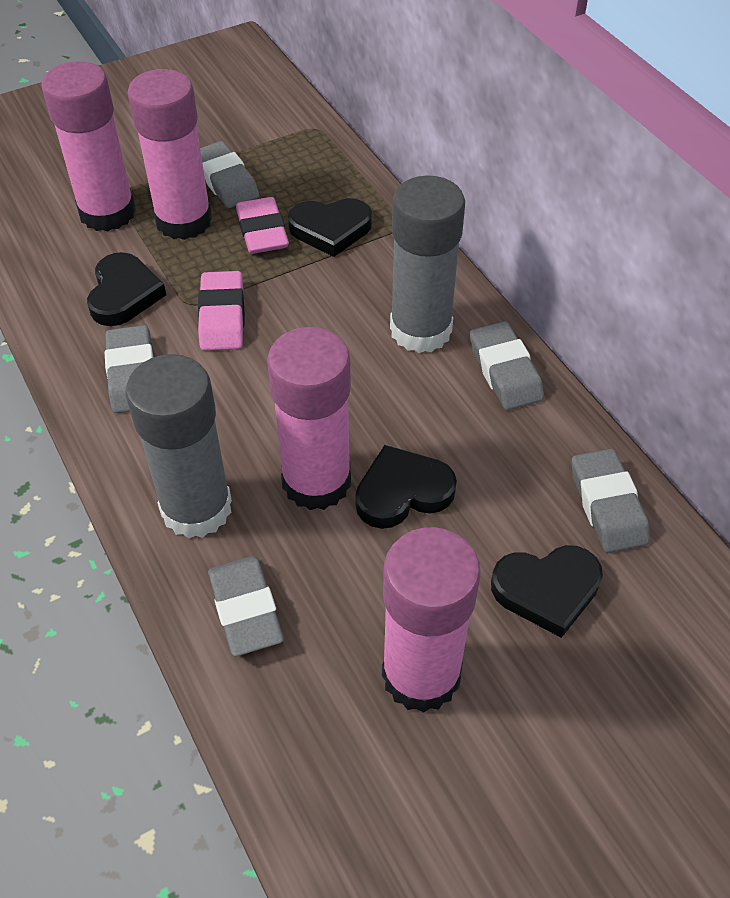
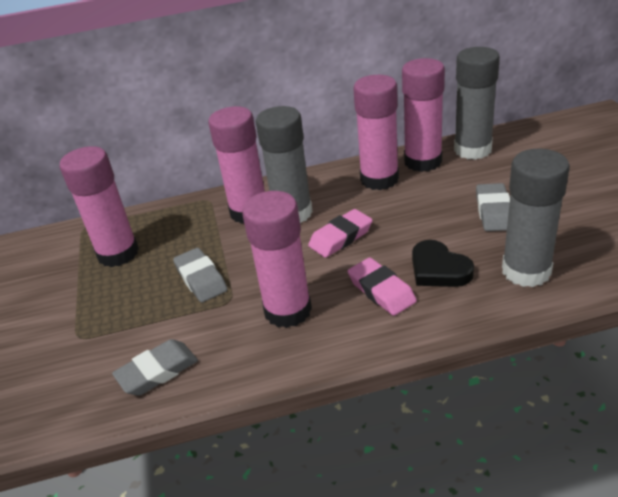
black heart: [87,252,166,326] [288,198,372,257] [355,445,457,529] [491,545,603,638] = 4 -> [412,240,474,287] = 1
grey eraser: [105,325,153,413] [200,141,260,208] [208,556,284,656] [470,321,544,410] [571,449,650,553] = 5 -> [112,339,198,396] [173,248,227,303] [476,183,510,231] = 3
grey glue stick: [126,354,232,538] [390,175,465,353] = 2 -> [256,106,313,223] [454,47,500,160] [502,149,570,287] = 3
pink glue stick: [42,61,136,232] [127,69,212,240] [267,327,351,510] [382,527,481,713] = 4 -> [60,146,139,267] [208,106,265,224] [242,191,312,328] [353,75,399,190] [402,58,445,172] = 5

